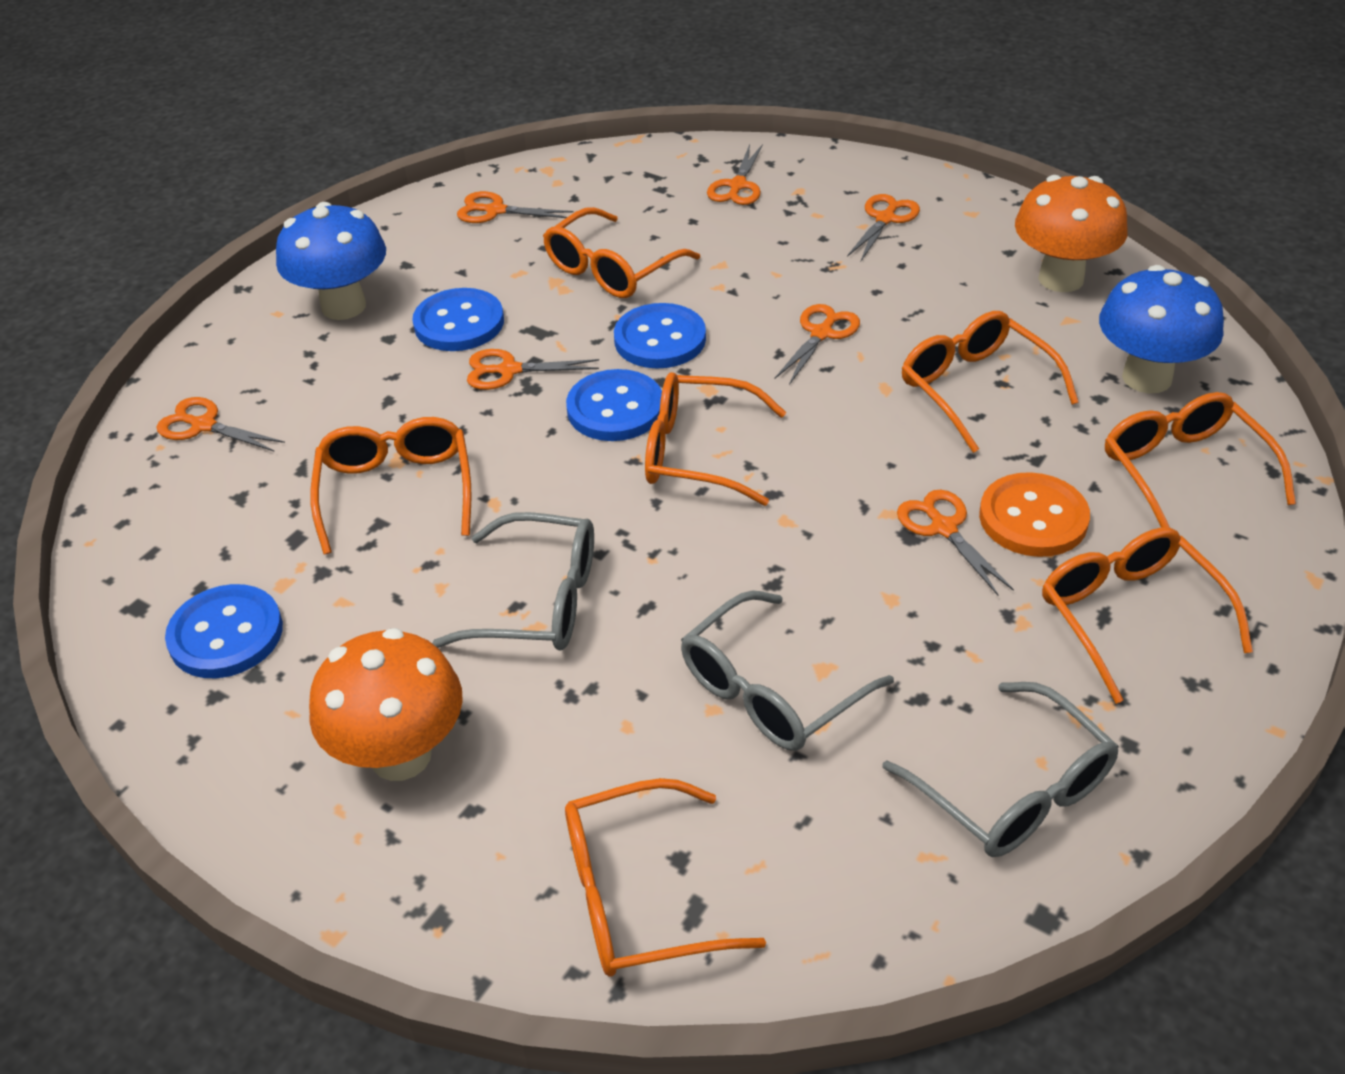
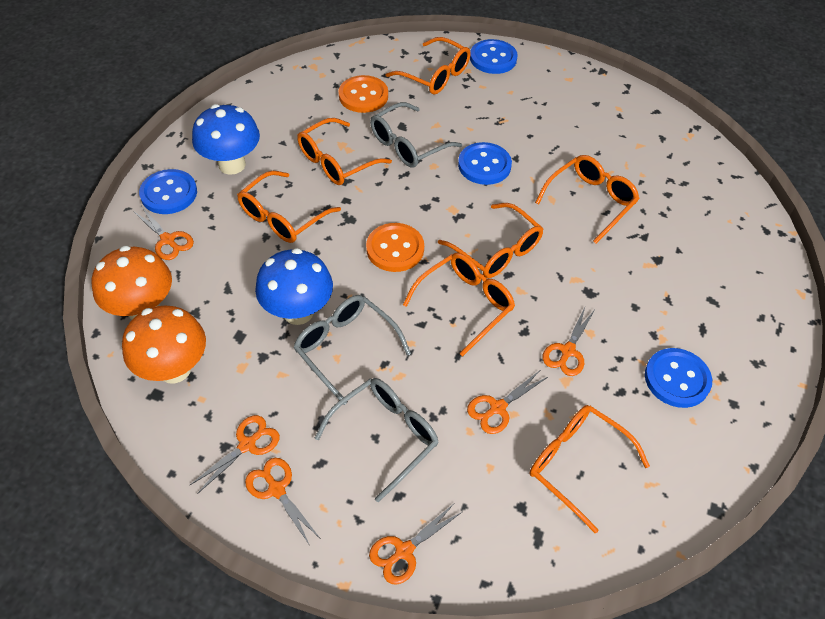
orange button: [979,472,1090,557] = 1 -> [339,75,388,113] [366,223,424,272] = 2
orange scissors: [157,397,285,452] [457,191,574,223] [467,349,599,390] [707,144,763,205] [775,304,860,385] [847,194,920,261] [897,490,1014,595] = 7 -> [133,206,194,260] [190,415,280,494] [245,458,320,544] [369,504,462,585] [467,371,548,434] [543,307,596,376] = 6

